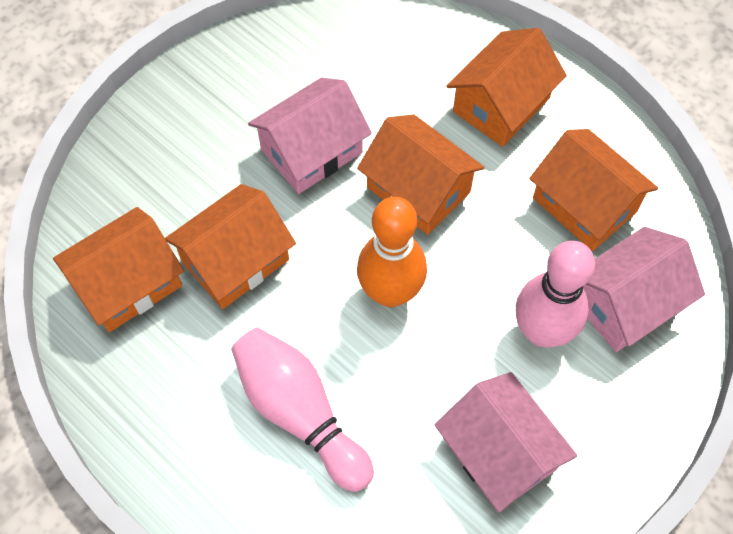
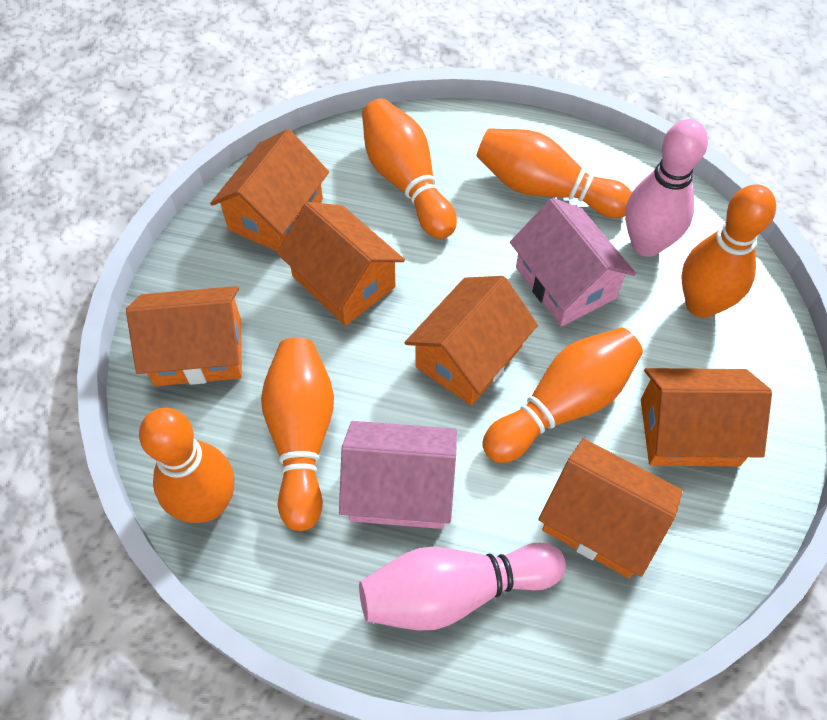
orange bowling pin: [357,197,427,307] = 1 -> [139,408,234,523] [261,338,334,531] [362,99,457,239] [476,128,632,218] [482,327,643,463] [681,184,776,318] = 6
orange house: [53,207,184,332] [165,184,296,309] [357,114,484,235] [446,28,567,147] [529,129,658,251] = 5 -> [126,286,242,386] [210,129,329,251] [277,202,405,326] [405,276,538,406] [538,439,683,578] [641,368,772,467] = 6
pink house: [248,78,372,194] [434,372,577,512] [583,227,705,352] = 3 -> [339,421,457,529] [510,198,636,327] = 2

